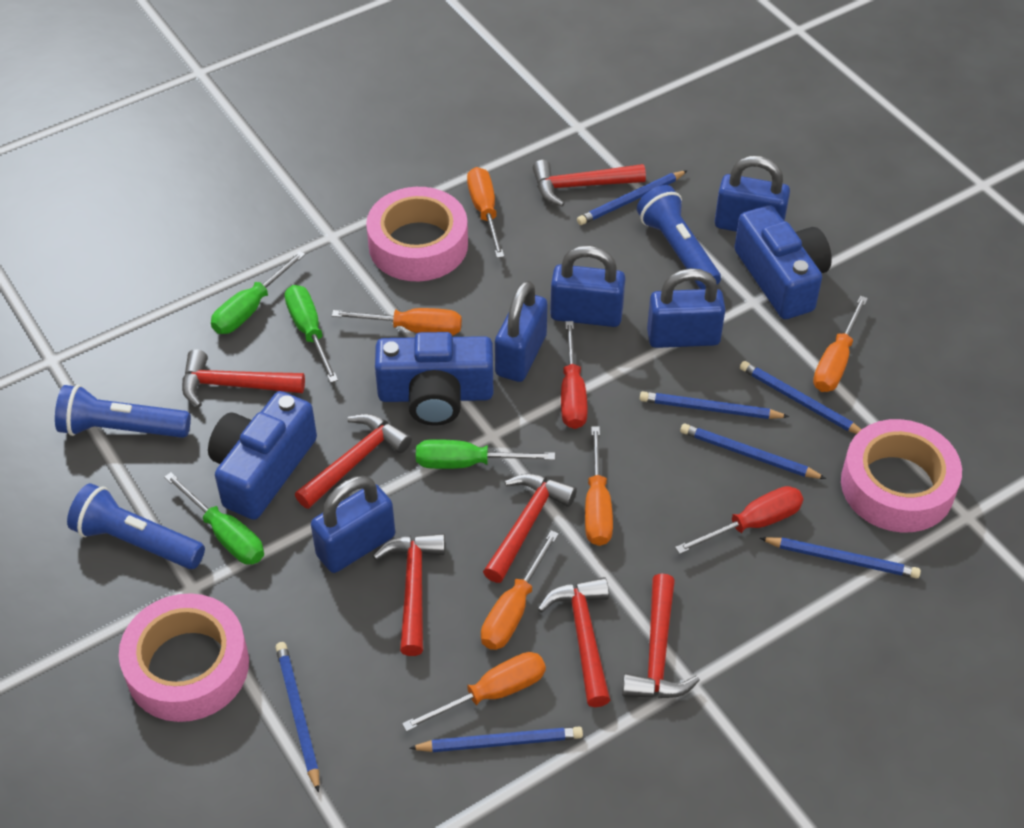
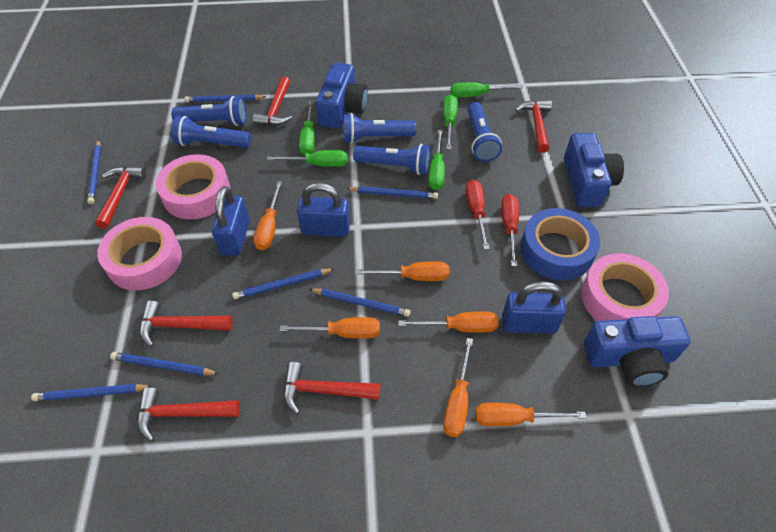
blue flashlight: [55,385,191,438] [67,483,205,569] [637,185,721,289] = 3 -> [171,96,247,126] [172,116,251,148] [343,113,416,144] [353,144,431,175] [467,102,502,162] = 5
blue padlock: [311,476,395,573] [495,280,548,382] [550,246,626,327] [647,268,725,348] [715,156,790,232] = 5 -> [212,186,250,256] [297,183,350,237] [502,281,566,334] = 3
blue tape: none = 0 -> [521,208,600,281] = 1
green screwdriver: [164,472,264,565] [211,251,305,334] [285,285,338,383] [416,439,555,469] = 4 -> [267,150,348,167] [299,100,315,155] [428,130,445,190] [443,95,458,150] [451,82,523,98] = 5
red hammer: [182,349,305,408] [295,414,412,509] [373,533,445,656] [483,474,577,583] [533,160,646,207] [538,577,610,707] [622,574,700,698] = 7 -> [95,166,147,229] [138,387,240,442] [140,301,232,347] [253,76,292,126] [284,362,381,415] [515,100,552,153] = 6

